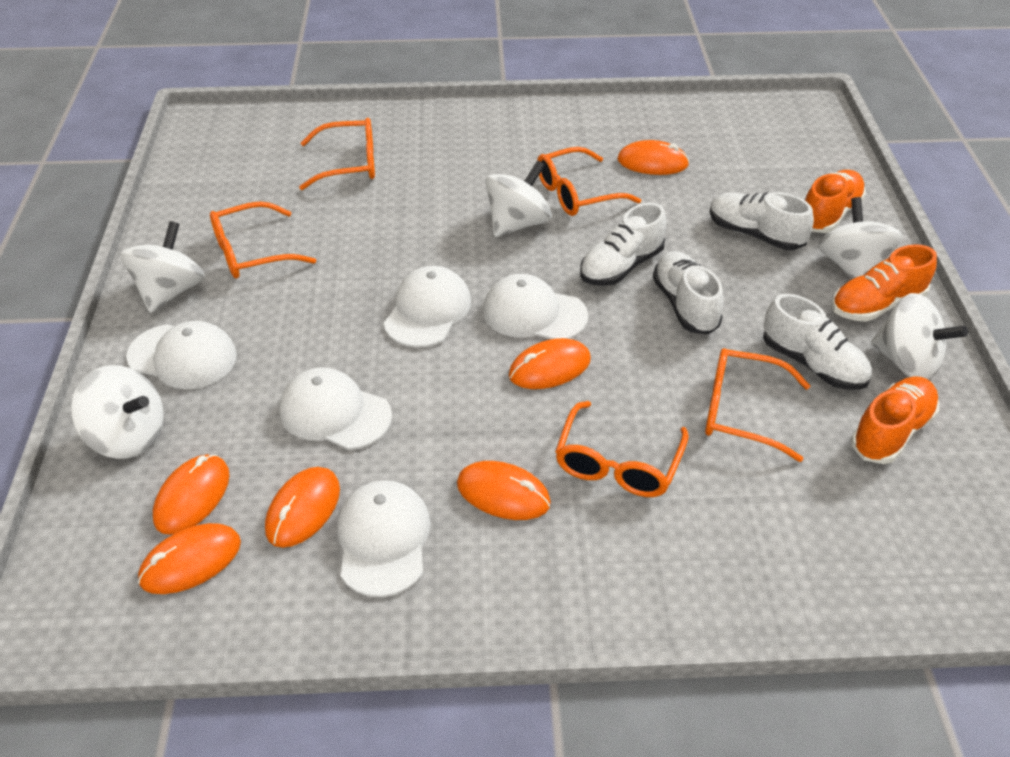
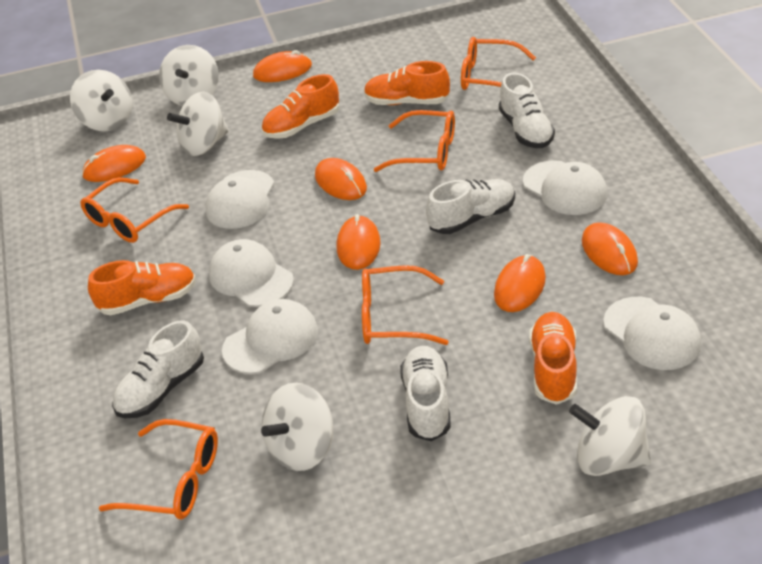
orange shoe: [805,170,866,233] [832,244,937,322] [851,377,939,464] = 3 -> [88,260,196,315] [261,74,339,139] [364,61,450,105] [529,312,577,405] = 4

